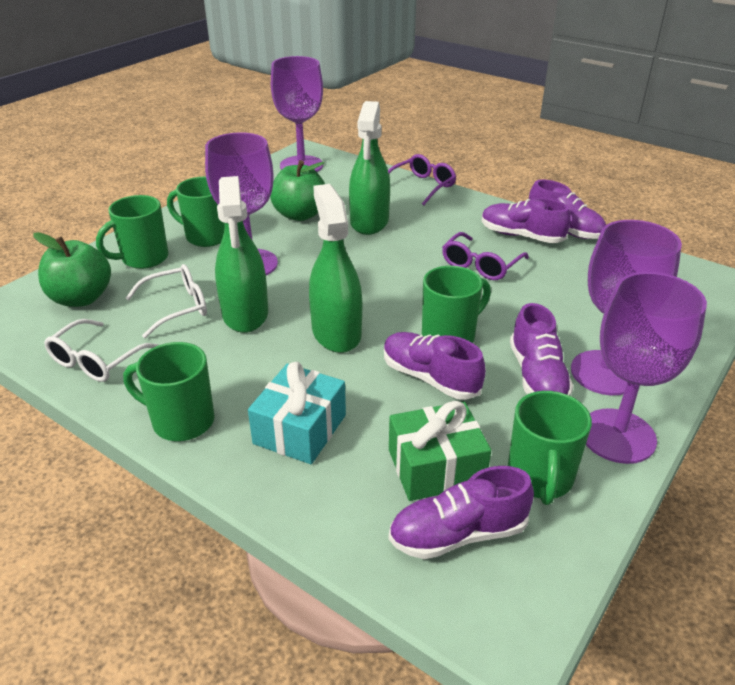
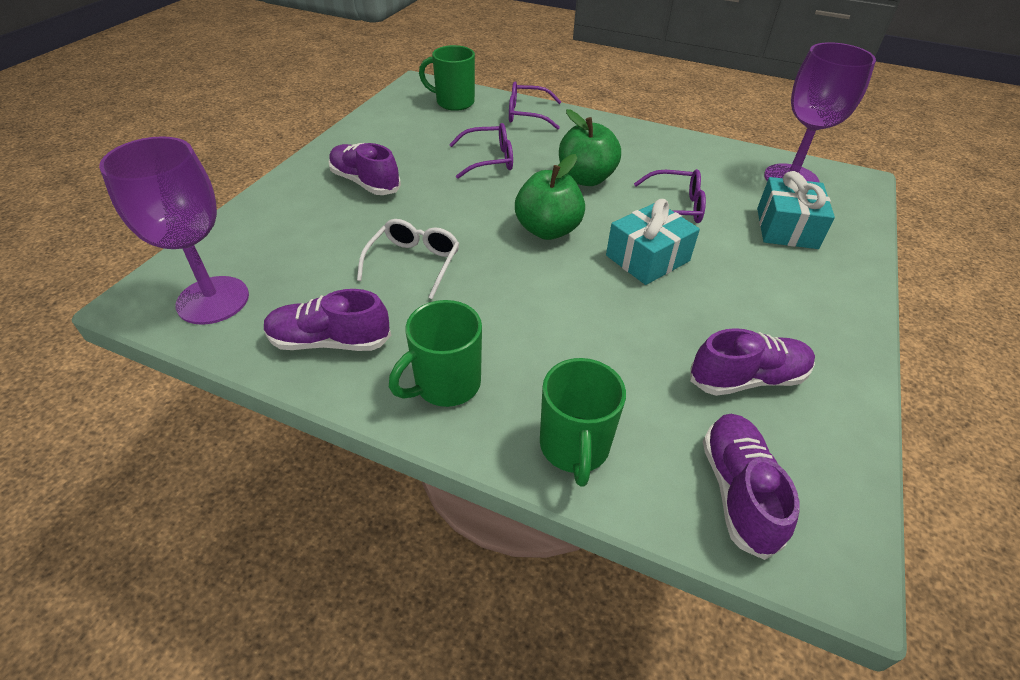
green gift: [389,401,491,501] = 1 -> none = 0
green mug: [96,195,169,269] [123,342,215,441] [167,177,224,247] [422,266,491,343] [508,391,592,505] = 5 -> [389,300,482,407] [419,45,475,111] [540,358,626,487] = 3
green spray bottle: [215,176,268,333] [309,184,362,353] [349,101,390,235] = 3 -> none = 0
purple glasses: [388,154,456,205] [442,232,529,280] = 2 -> [449,123,513,179] [509,82,561,130] [634,169,706,223] = 3
purple goblet: [205,132,278,275] [271,56,323,172] [571,220,682,395] [586,272,707,464] = 4 -> [99,136,249,325] [764,42,876,182] = 2
purple shoe: [384,332,486,400] [389,466,534,559] [482,198,571,243] [510,303,574,396] [529,179,606,239] = 5 -> [264,289,391,351] [328,143,401,195] [690,328,815,396] [703,414,800,560] = 4
turquoise gift: [248,362,346,464] = 1 -> [606,199,700,285] [757,171,835,249] = 2
white glasses: [44,319,158,382] [126,264,207,338] = 2 -> [357,219,459,299] = 1

